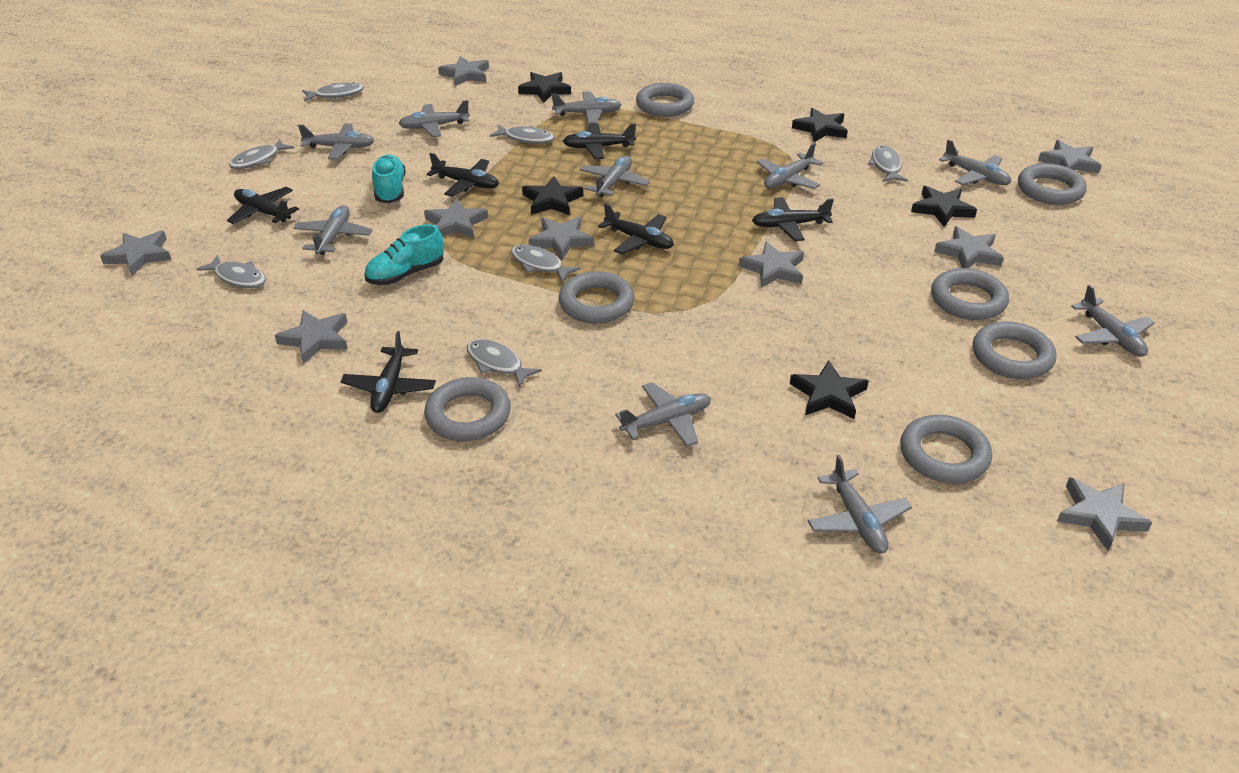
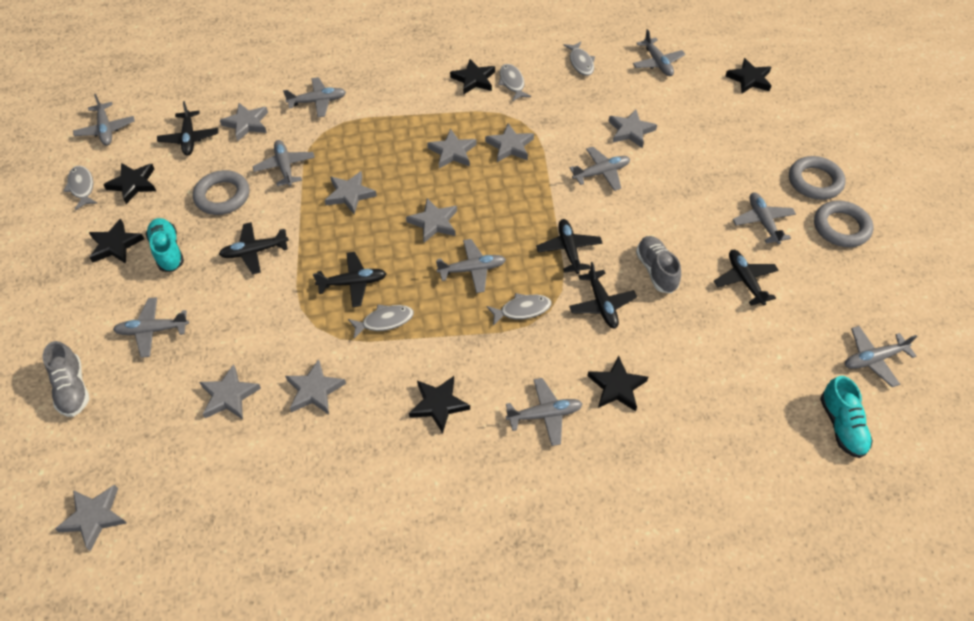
black star: [518,72,571,103] [522,176,583,215] [790,360,869,419] [792,108,848,142] [911,186,977,227] = 5 -> [89,218,144,264] [103,163,156,204] [409,376,470,433] [450,59,495,95] [587,356,648,411] [725,58,771,93] = 6
grey fish: [197,255,266,288] [229,139,294,169] [302,82,364,102] [467,339,542,387] [490,125,554,144] [511,244,581,283] [868,145,908,182] = 7 -> [64,166,97,210] [348,305,414,338] [487,293,552,326] [498,64,531,101] [563,42,595,76] = 5
grey ring: [424,377,511,441] [559,271,635,324] [636,83,694,117] [900,415,992,483] [931,268,1009,320] [973,321,1056,379] [1018,163,1087,205] = 7 -> [193,170,249,215] [789,156,846,200] [814,200,873,247] = 3
grey shoe: none = 0 -> [43,341,89,417] [636,236,681,293] = 2

